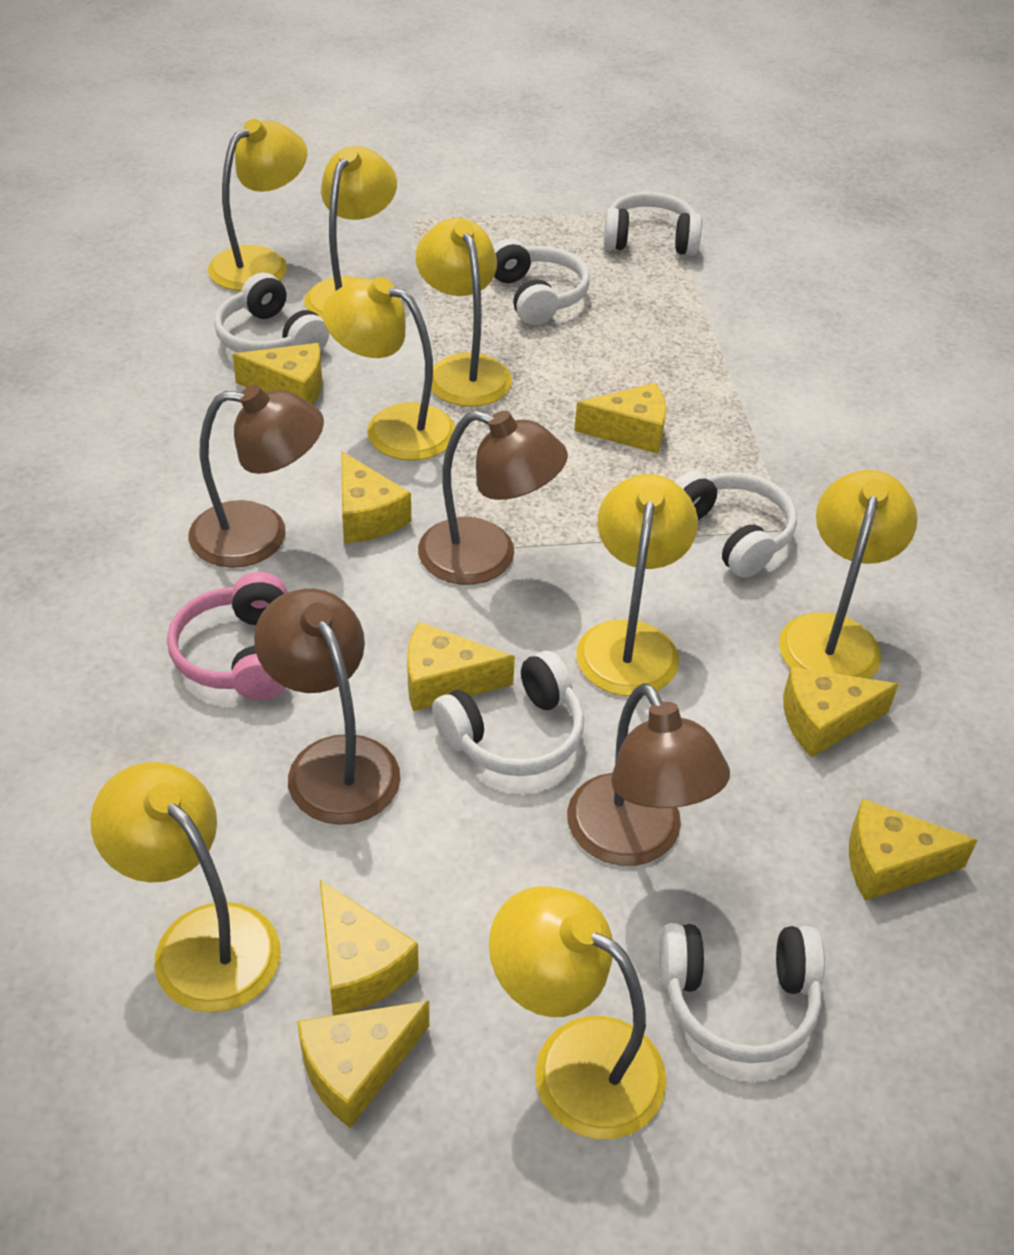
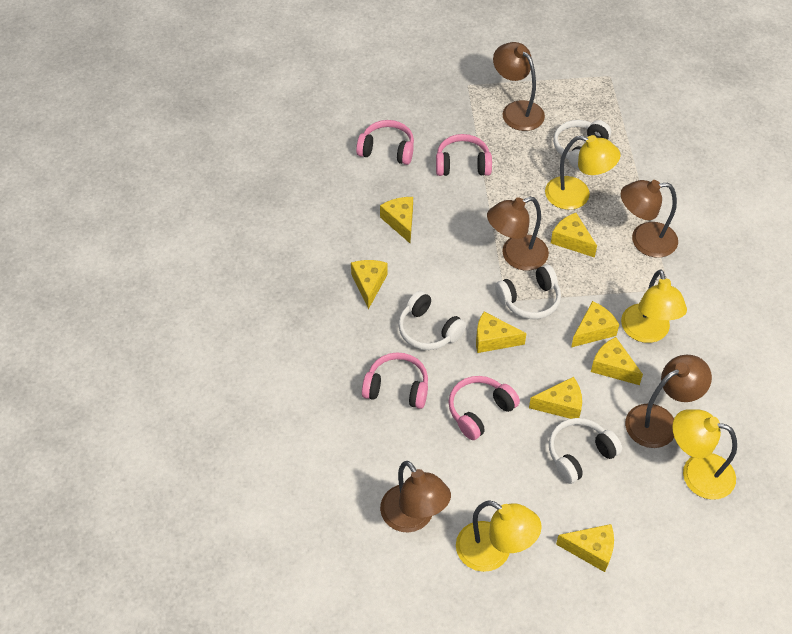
brown lamp: [189,385,324,568] [254,589,400,825] [418,411,568,585] [567,683,730,866] = 4 -> [380,461,451,532] [487,197,549,271] [493,42,545,131] [621,180,678,258] [625,355,712,448] = 5
pink headphones: [167,572,287,700] = 1 -> [356,120,414,165] [362,352,428,409] [436,134,492,176] [448,376,520,440] = 4
white headphones: [214,273,329,353] [432,651,584,776] [493,239,590,325] [603,192,702,255] [659,923,825,1063] [675,471,797,578] = 6 -> [398,291,467,350] [495,265,561,319] [549,418,622,484] [553,120,611,170] = 4
yellow lamp: [91,762,280,1013] [208,119,307,291] [304,146,397,319] [322,277,455,461] [415,218,512,407] [489,886,666,1139] [577,474,698,696] [779,470,918,679] = 8 -> [456,500,542,572] [545,135,621,210] [621,269,687,343] [672,409,737,500] = 4

